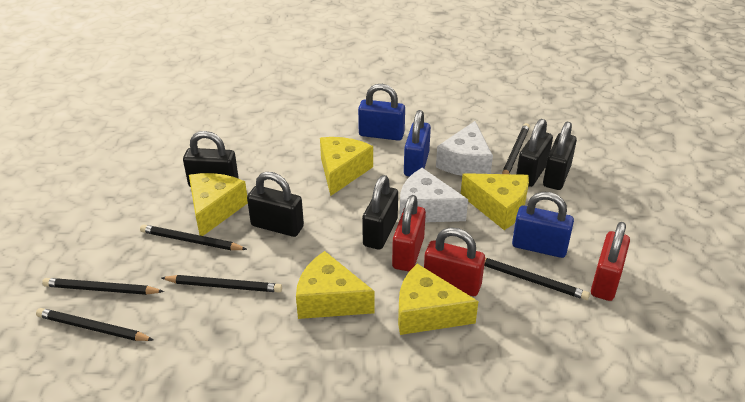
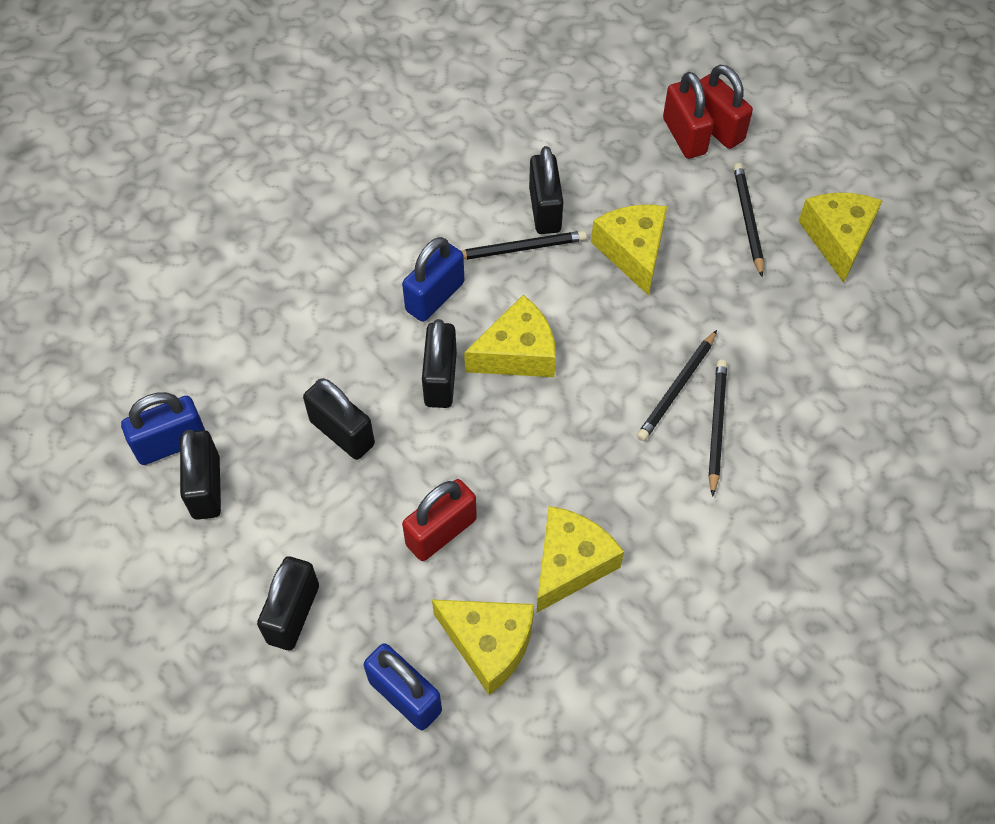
black pencil: [36,308,153,341] [42,278,164,295] [140,224,247,250] [162,275,282,293] [484,258,590,300] [502,123,530,174] = 6 -> [461,231,587,260] [637,330,717,441] [708,360,727,497] [733,163,764,277] = 4
white cheese: [400,168,468,222] [436,121,493,176] = 2 -> none = 0

